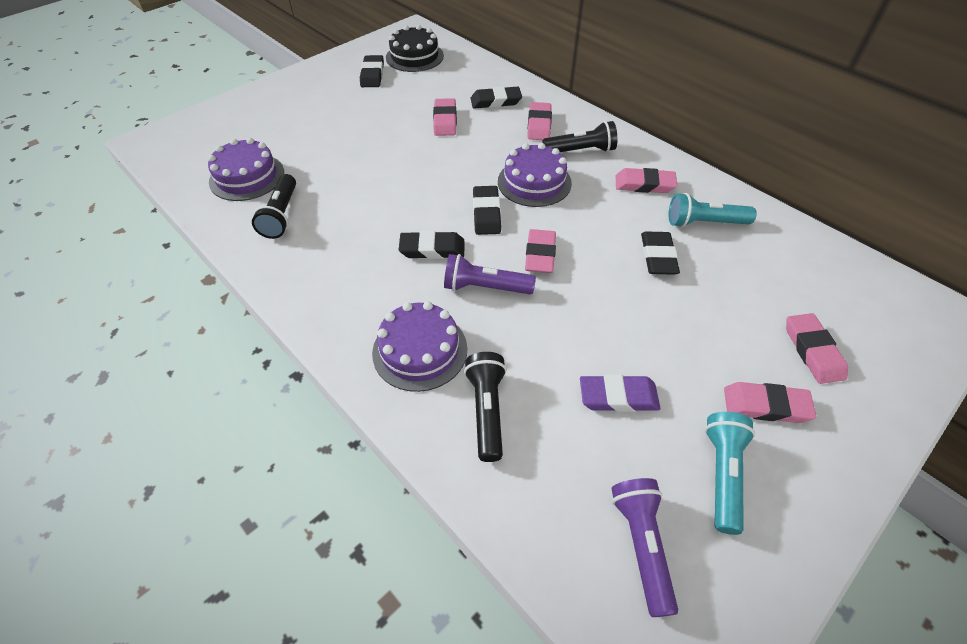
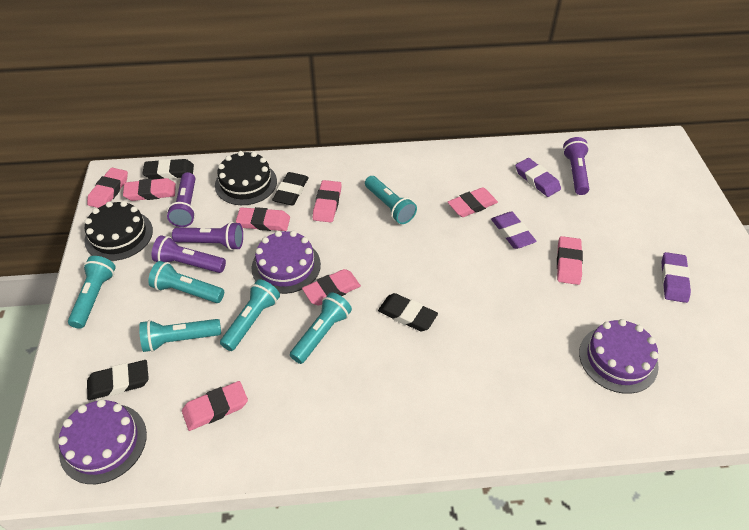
black cake: [386,25,444,72] = 1 -> [84,201,153,261] [215,151,277,205] = 2
black eraser: [360,55,384,87] [399,231,464,259] [470,86,522,109] [473,186,501,235] [641,232,680,275] = 5 -> [87,360,149,400] [142,159,194,180] [272,172,309,206] [378,293,438,331] = 4
black flashlight: [252,174,296,239] [464,352,507,462] [542,121,617,152] = 3 -> none = 0
pink eraser: [433,98,457,136] [525,229,556,273] [527,102,552,140] [616,168,677,193] [724,382,816,423] [786,313,848,384] = 6 -> [87,168,128,208] [123,178,176,201] [182,381,248,431] [236,207,290,231] [302,269,361,306] [313,180,342,222] [448,187,498,217] [557,236,583,285] = 8
purple eraser: [580,375,660,412] = 1 -> [491,212,536,249] [515,158,561,197] [661,252,691,303] = 3
purple flashlight: [444,254,536,294] [611,478,678,617] = 2 -> [152,235,226,273] [167,172,196,227] [172,222,243,250] [563,137,589,195] = 4
turquoise flashlight: [668,193,757,227] [705,412,755,535] = 2 -> [68,256,116,329] [139,319,221,352] [148,261,224,303] [220,279,280,351] [290,292,352,364] [365,176,417,224] = 6

